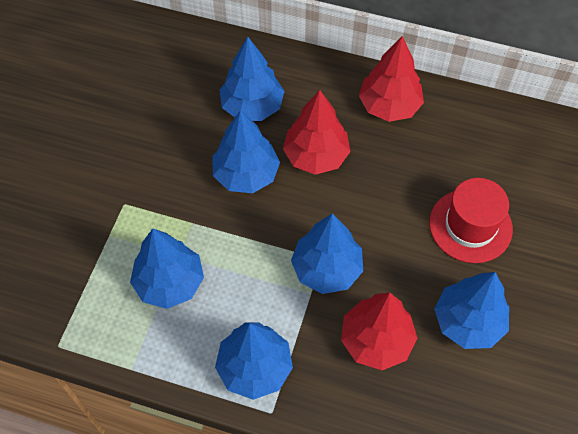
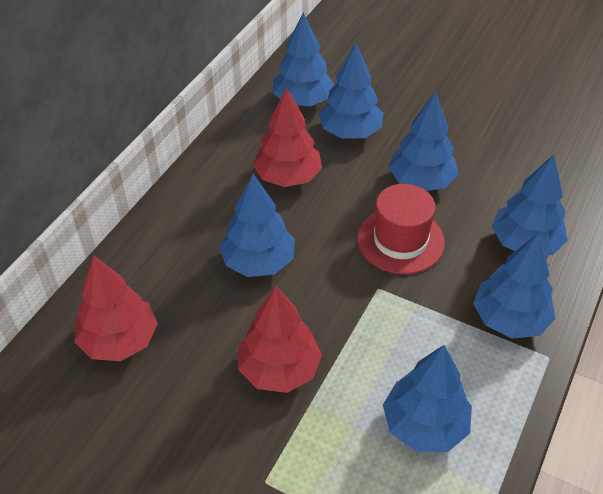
blue tree: [130,228,204,309] [212,110,280,193] [215,322,293,400] [219,37,284,121] [291,213,363,294] [434,272,509,349] = 6 -> [219,174,295,277] [273,12,334,106] [318,43,383,139] [383,345,472,452] [389,92,458,191] [473,233,556,339] [492,155,568,256] = 7

